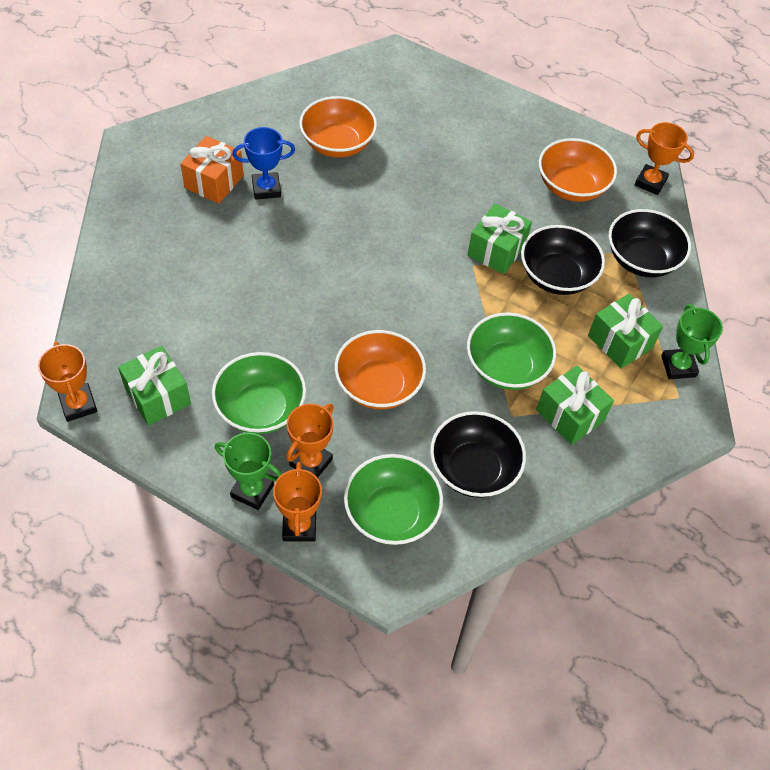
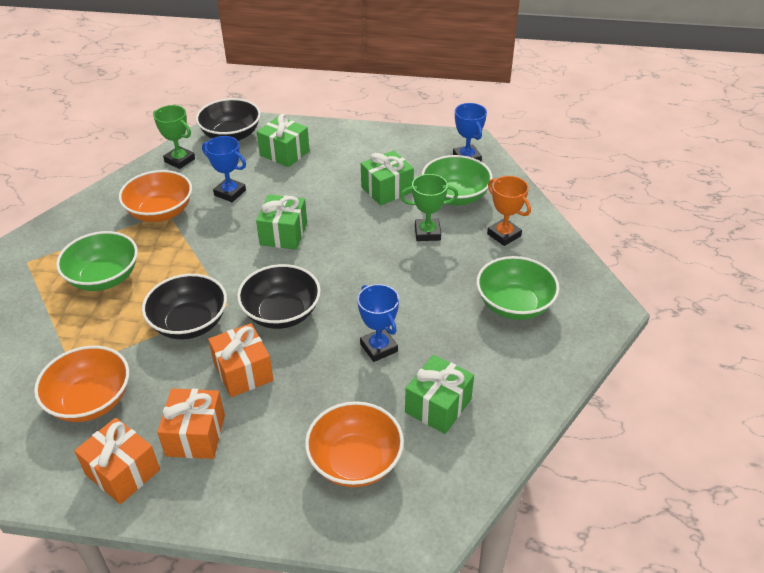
blue trophy: [232,127,295,200] = 1 -> [202,136,246,202] [357,284,399,362] [453,103,487,161] = 3
orange gift: [181,136,244,204] = 1 -> [74,418,160,504] [157,388,225,459] [208,323,274,397] = 3
orange trophy: [38,342,97,422] [273,462,322,541] [286,404,334,478] [635,122,694,195] = 4 -> [487,176,531,246] = 1

